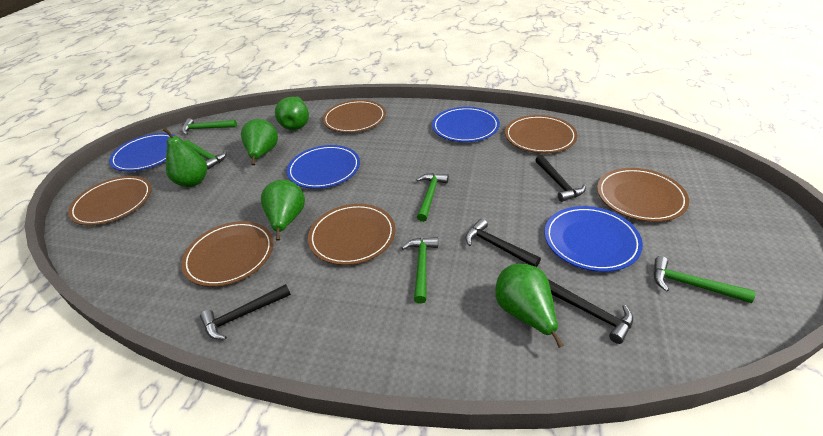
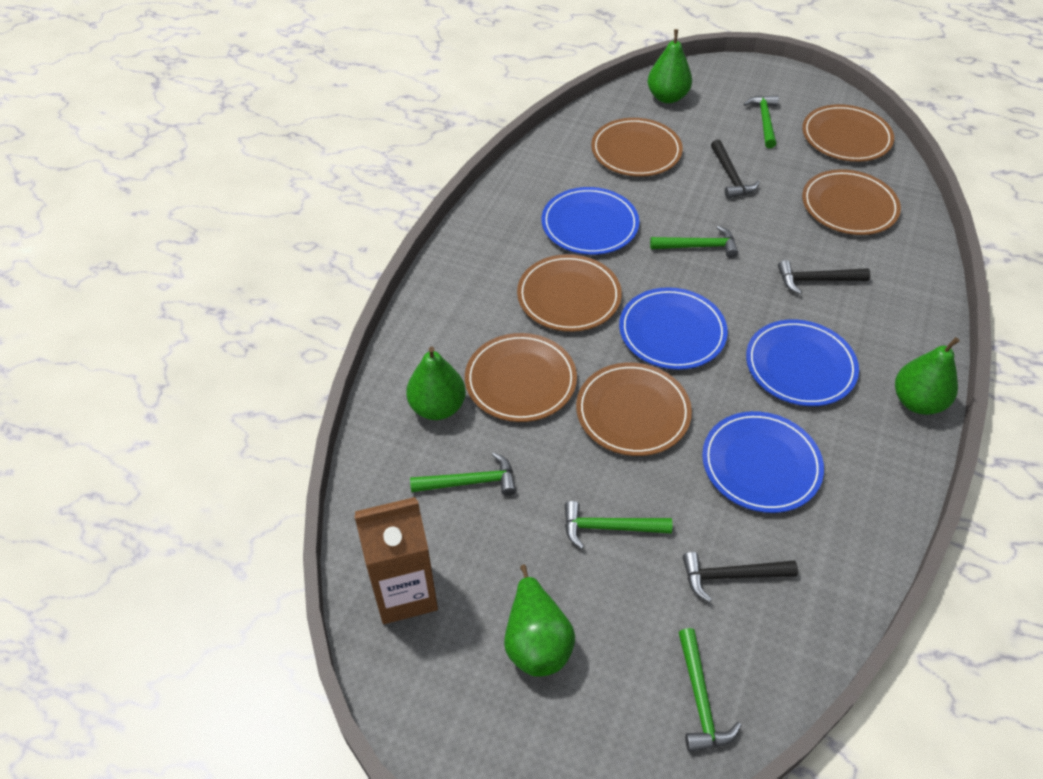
black hammer: [200,284,291,340] [465,219,541,267] [535,155,586,202] [548,279,633,344] = 4 -> [682,552,798,602] [711,139,760,198] [778,260,870,294] = 3
brown carton: none = 0 -> [354,497,438,624] = 1
green pear: [163,128,207,187] [241,119,278,165] [261,180,305,241] [275,96,309,130] [495,264,564,348] = 5 -> [406,347,466,420] [504,564,575,677] [648,29,692,103] [895,337,960,415] = 4

